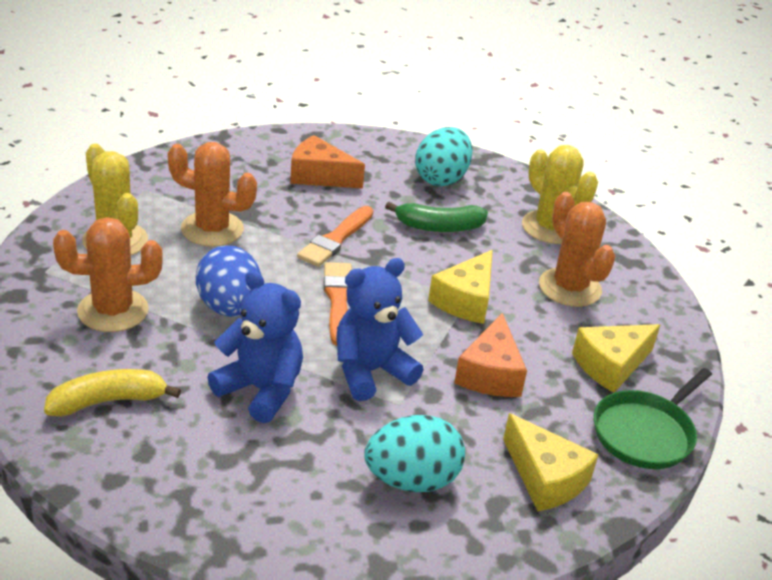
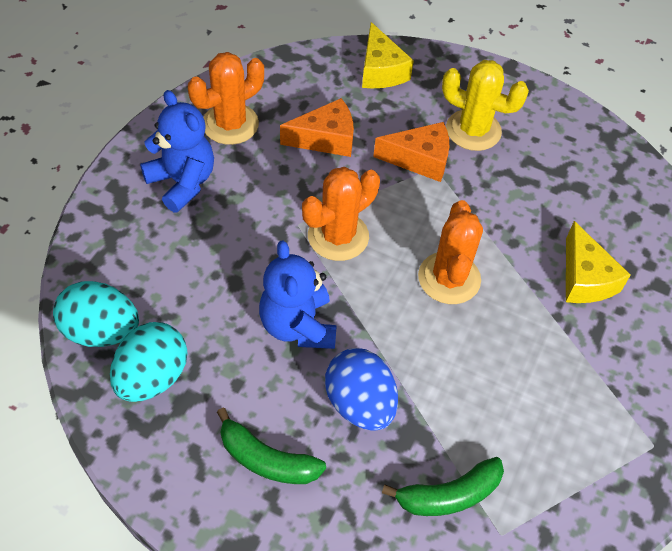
green banana: [385,202,488,232] = 1 -> [217,408,326,484] [382,457,504,516] = 2
green pan: [594,368,712,469] = 1 -> none = 0
orange brush: [297,206,373,267] [324,262,352,346] = 2 -> none = 0
yellow banana: [44,369,181,417] = 1 -> none = 0
yellow cactus: [82,144,148,255] [522,145,598,244] = 2 -> [442,60,529,151] = 1
yellow cheese: [428,250,493,324] [503,413,599,511] [572,324,660,393] = 3 -> [362,22,414,88] [566,221,631,303] = 2

